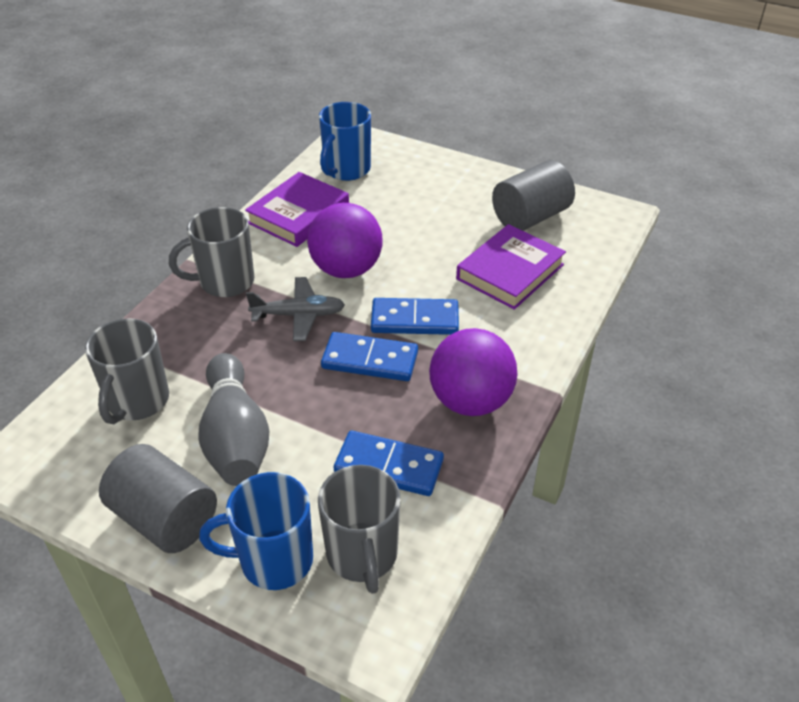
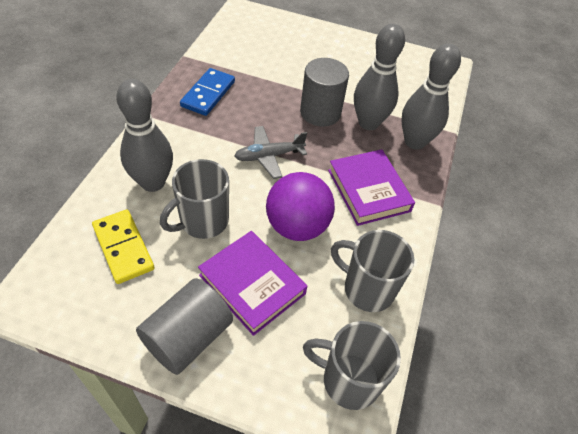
blue domino: [321,332,418,381] [334,430,444,496] [371,298,459,335] = 3 -> [180,68,235,116] = 1
blue mug: [199,472,313,590] [319,102,371,181] = 2 -> none = 0
grey bowling pin: [198,353,269,486] = 1 -> [116,79,173,192] [354,24,405,130] [401,43,461,150] = 3
purple ball: [307,203,383,278] [429,328,517,416] = 2 -> [266,172,335,241] = 1
yellow domino: none = 0 -> [92,209,155,284] = 1

